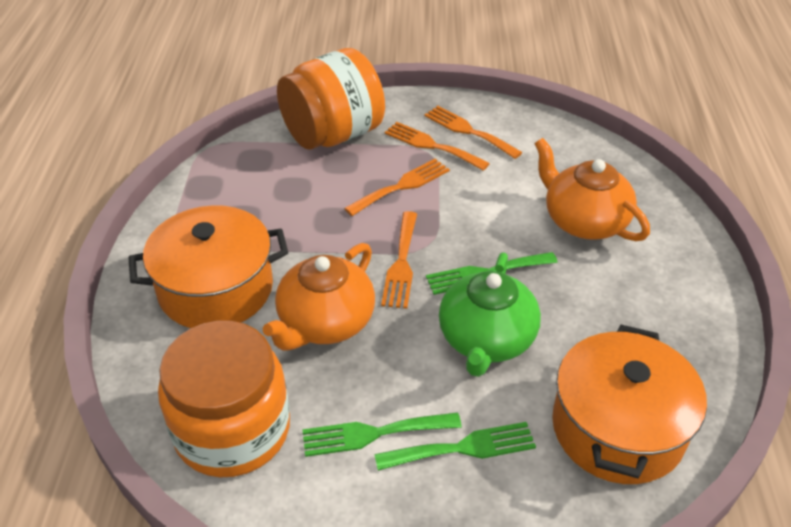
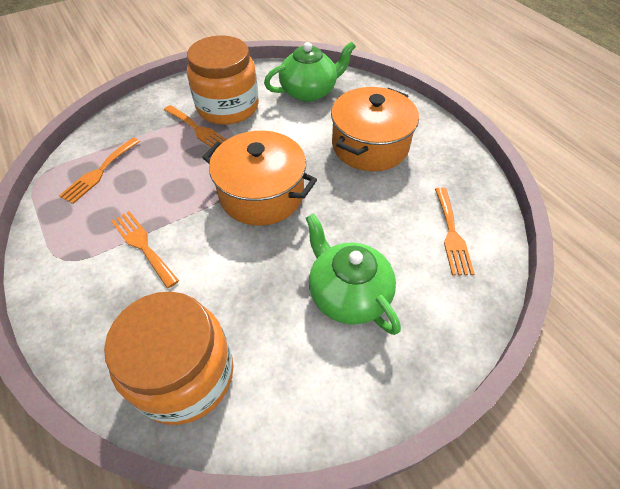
green fork: [302,412,462,457] [374,422,536,471] [426,252,558,295] = 3 -> none = 0
green teapot: [439,253,541,377] = 1 -> [264,41,356,102] [306,213,401,335] = 2
orange teapot: [263,243,375,351] [534,138,650,241] = 2 -> none = 0

